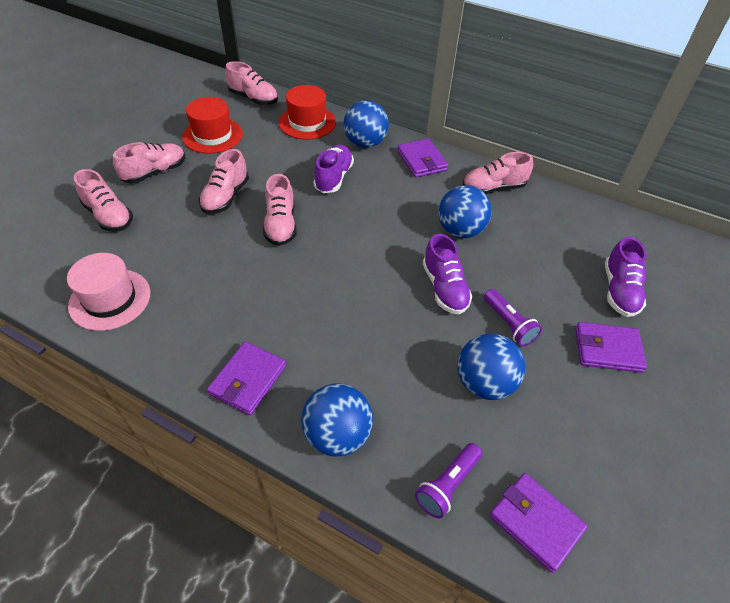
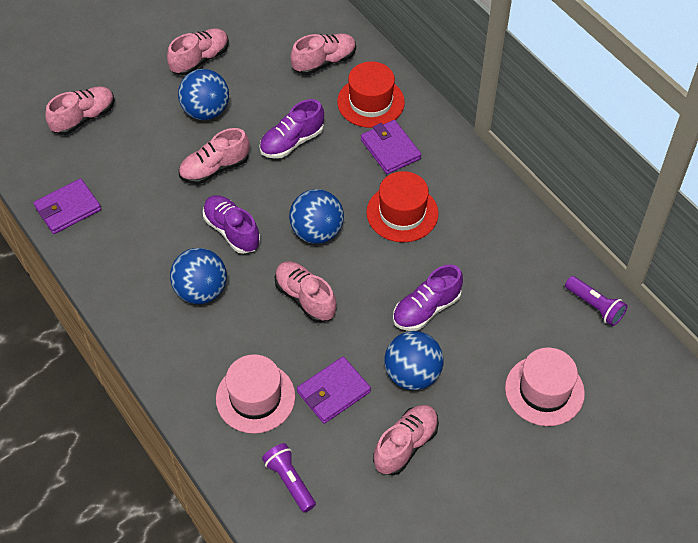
pink hat: [67,253,151,331] = 1 -> [216,354,295,434] [505,347,585,426] = 2
purple wallet: [207,342,286,415] [397,139,448,177] [489,473,588,573] [575,322,647,373] = 4 -> [34,178,101,234] [297,356,371,424] [361,120,421,174] = 3

